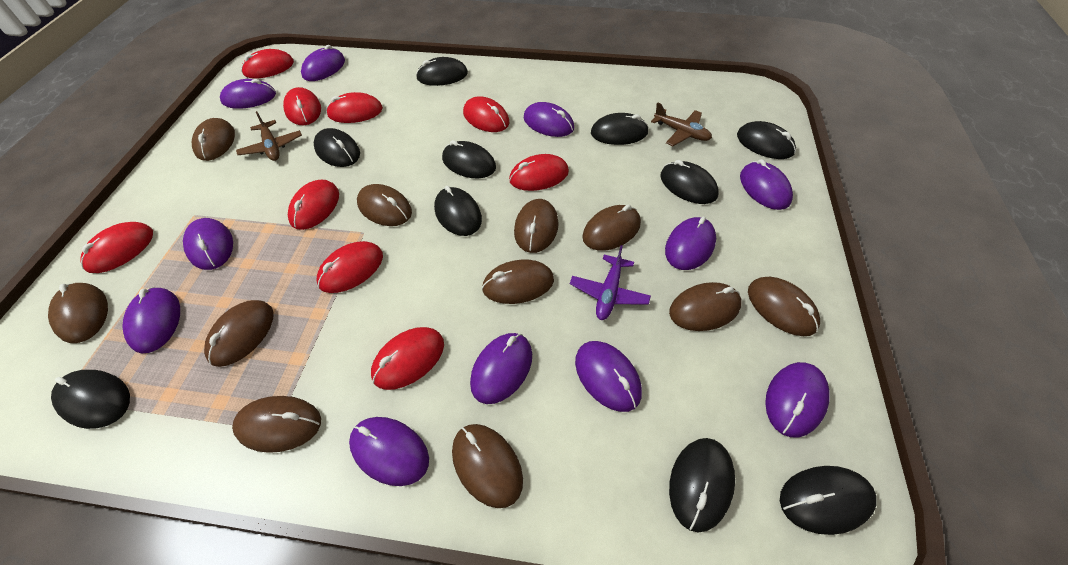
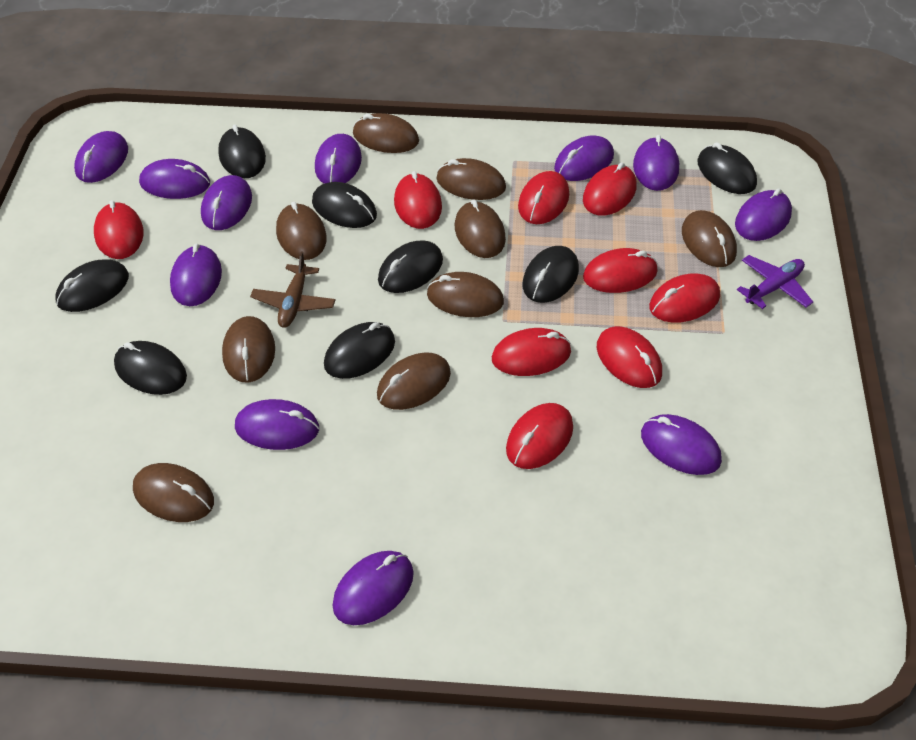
black mouse: [51,370,130,429] [314,128,360,167] [416,57,468,86] [434,186,482,236] [442,140,496,178] [591,113,649,145] [660,160,719,204] [669,438,735,532] [737,121,796,159] [780,466,877,535] = 10 -> [55,259,129,312] [114,341,187,395] [218,124,266,178] [312,182,377,228] [324,322,395,379] [378,240,443,293] [523,246,579,303] [698,142,757,194] = 8
brown mouse: [48,283,108,343] [192,118,235,161] [204,300,273,367] [232,396,321,453] [357,184,412,226] [452,424,523,508] [482,260,554,304] [514,199,559,253] [582,205,641,251] [669,282,741,331] [748,277,820,336] = 11 -> [133,463,214,522] [222,316,275,383] [276,202,326,260] [353,113,419,153] [377,353,451,410] [427,272,504,317] [436,158,506,200] [455,199,506,258] [682,210,737,267] = 9
brown plane: [236,111,302,161] [651,102,712,146] = 2 -> [250,252,336,328] = 1

